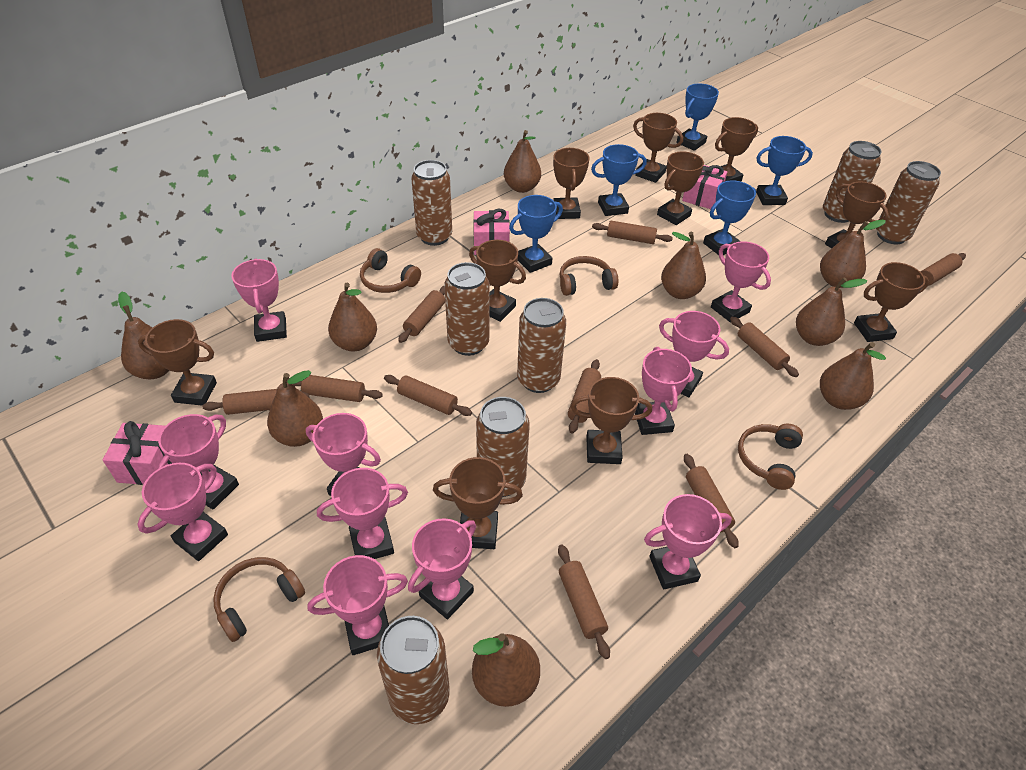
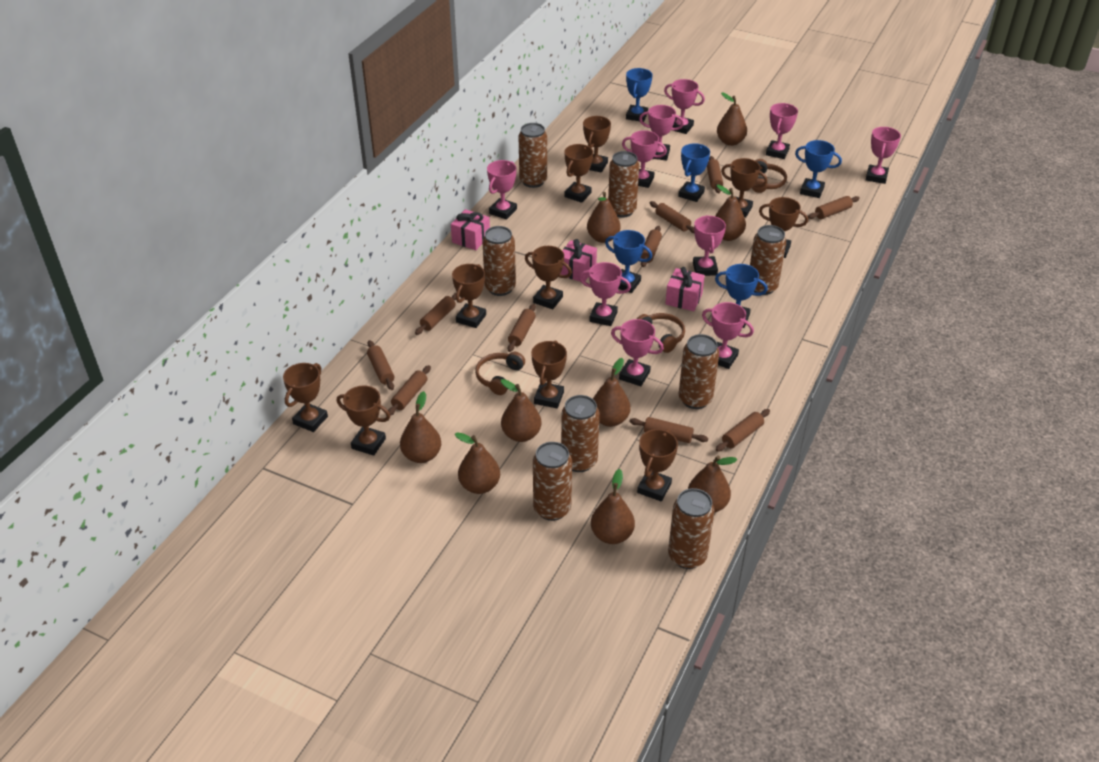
brown can: [377,616,450,724] [411,160,452,246] [444,262,489,356] [476,397,530,497] [517,298,566,393] [823,141,882,223] [876,161,941,245] = 7 -> [482,226,516,296] [519,123,547,188] [533,442,572,521] [561,395,600,472] [608,151,639,218] [668,488,715,569] [679,334,719,409] [750,225,786,295] = 8
brown headphones: [213,557,305,642] [360,248,421,293] [560,256,618,296] [738,424,803,490] = 4 -> [475,352,525,395] [637,313,685,353] [752,159,787,193] = 3
pink trophy: [137,463,228,561] [158,414,239,510] [231,259,287,342] [306,413,381,496] [308,555,408,655] [317,468,408,559] [408,518,476,619] [635,347,692,435] [644,494,732,589] [659,311,729,397] [711,241,771,323] = 11 -> [487,160,517,220] [579,262,631,326] [611,319,664,386] [622,130,667,188] [639,105,684,160] [664,79,705,134] [693,215,726,276] [702,302,754,369] [766,103,798,159] [865,127,901,184] = 10

